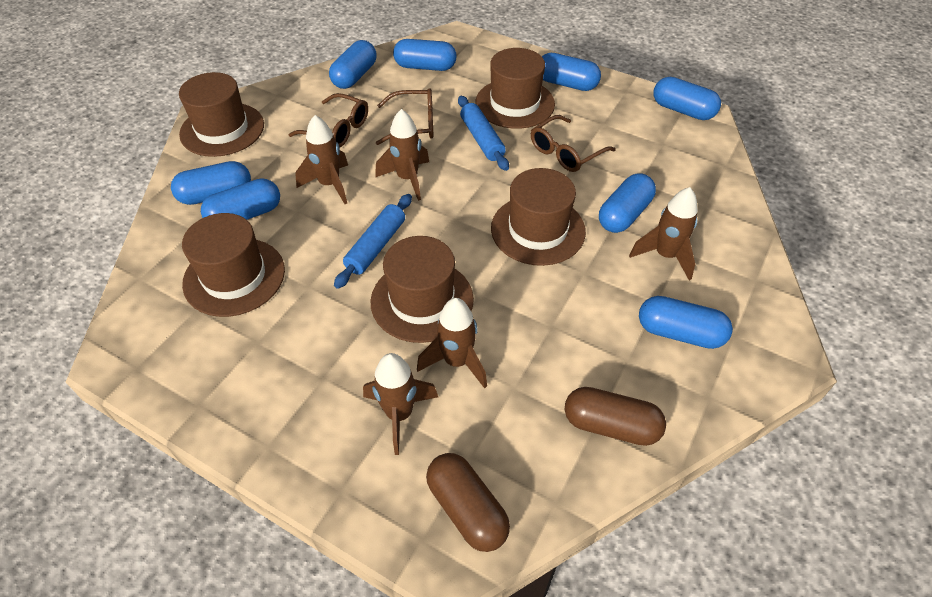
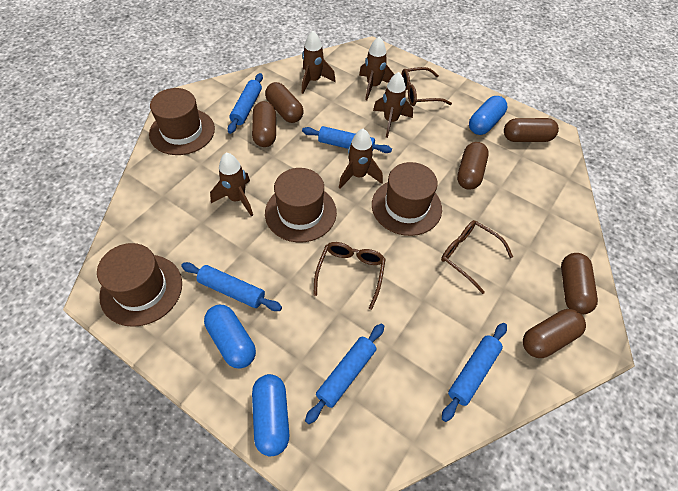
blue capsule: [171,161,251,205] [201,178,280,220] [329,40,377,89] [393,39,456,71] [542,53,601,91] [599,173,656,233] [639,296,733,349] [654,77,721,120] = 8 -> [204,305,256,369] [252,374,289,456] [469,96,507,135] = 3
blue rolling pin: [334,194,412,289] [458,96,509,171] = 2 -> [181,262,282,311] [228,73,263,134] [302,126,392,153] [305,324,384,424] [442,323,507,422] = 5
brown capsule: [426,453,510,552] [565,387,666,446] = 2 -> [252,101,276,147] [265,82,304,123] [457,142,489,190] [504,118,559,142] [523,309,586,358] [561,253,598,315] = 6
brown hat: [179,72,264,157] [182,213,285,317] [371,236,474,343] [475,48,555,129] [491,168,586,266] = 5 -> [97,243,182,327] [149,88,215,155] [265,168,337,243] [372,162,442,236] = 4

